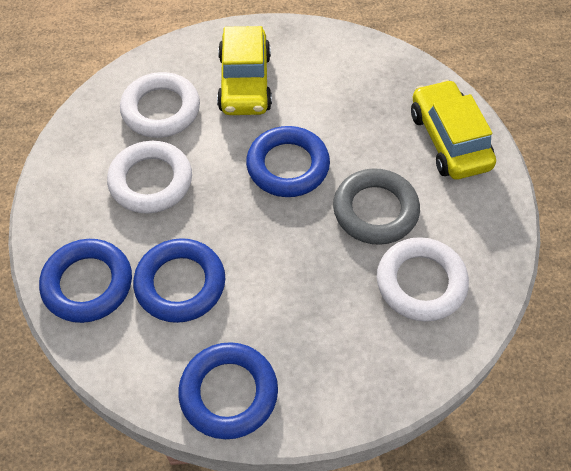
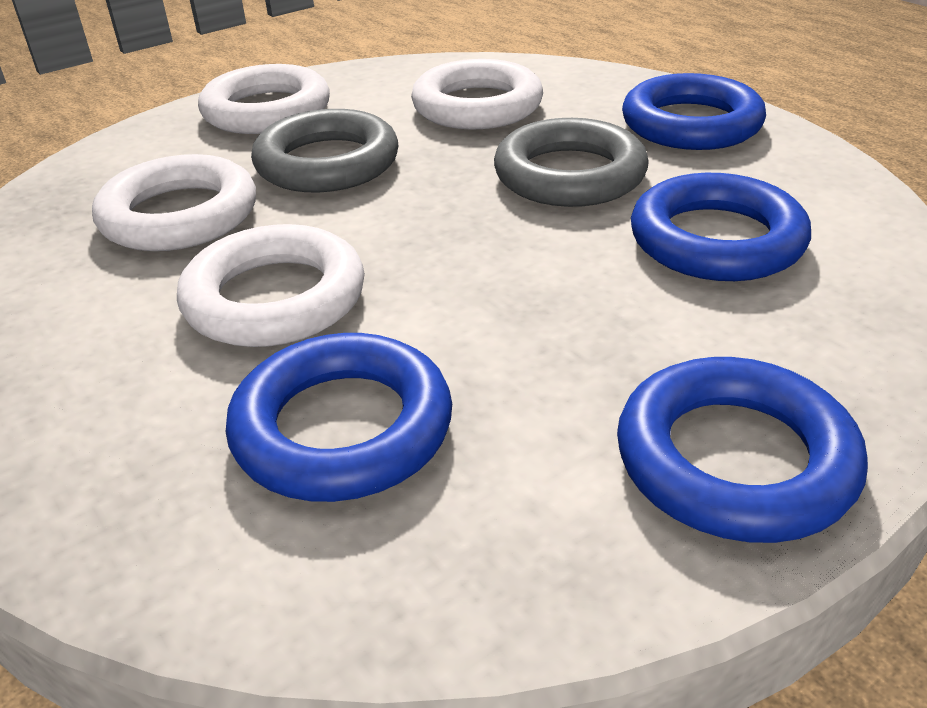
grey ring: [333,168,420,245] = 1 -> [251,109,398,192] [494,118,649,207] = 2
white ring: [107,141,192,214] [120,72,200,138] [377,237,469,322] = 3 -> [92,154,256,251] [177,224,365,347] [198,64,330,134] [411,59,543,129] = 4
yellow car: [217,26,272,115] [411,79,496,179] = 2 -> none = 0

